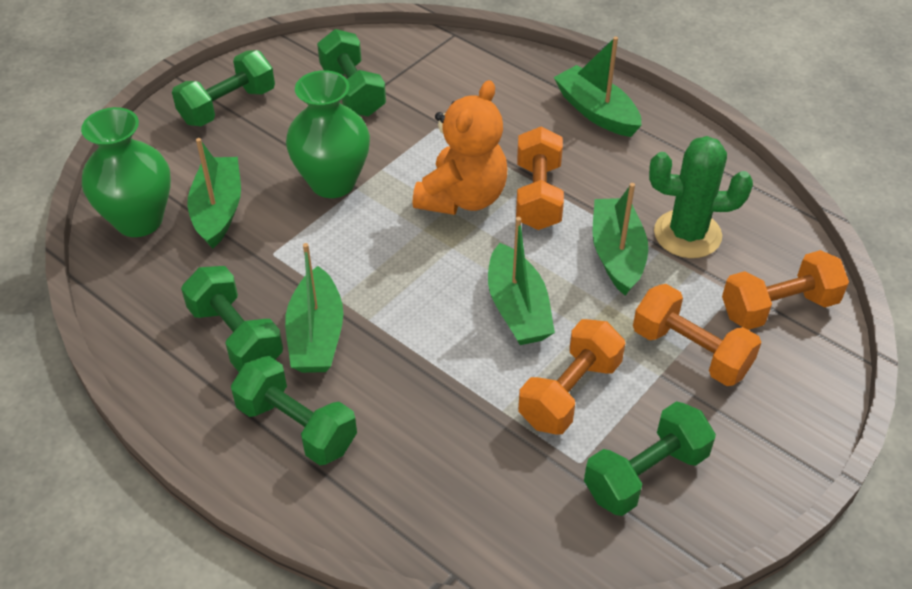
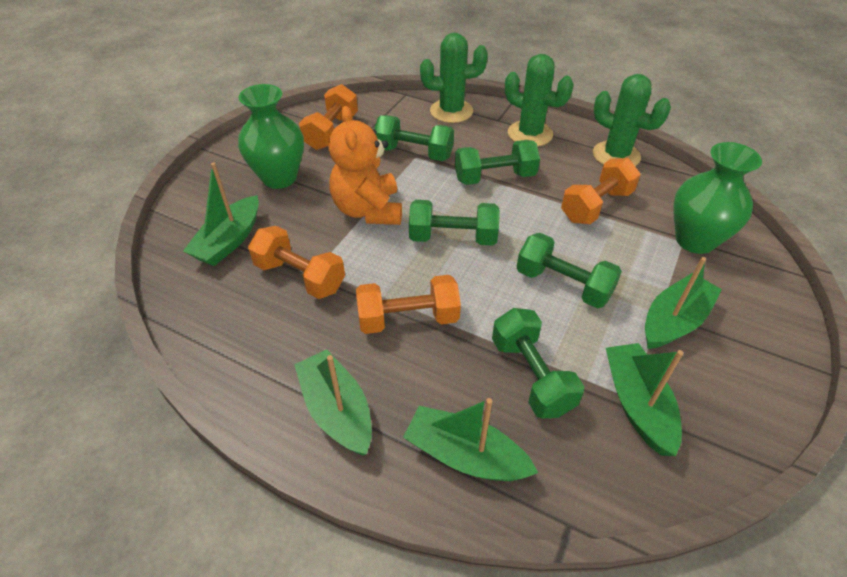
green cactus: [649,136,753,258] = 1 -> [420,33,488,123] [505,54,574,147] [593,74,671,166] = 3

